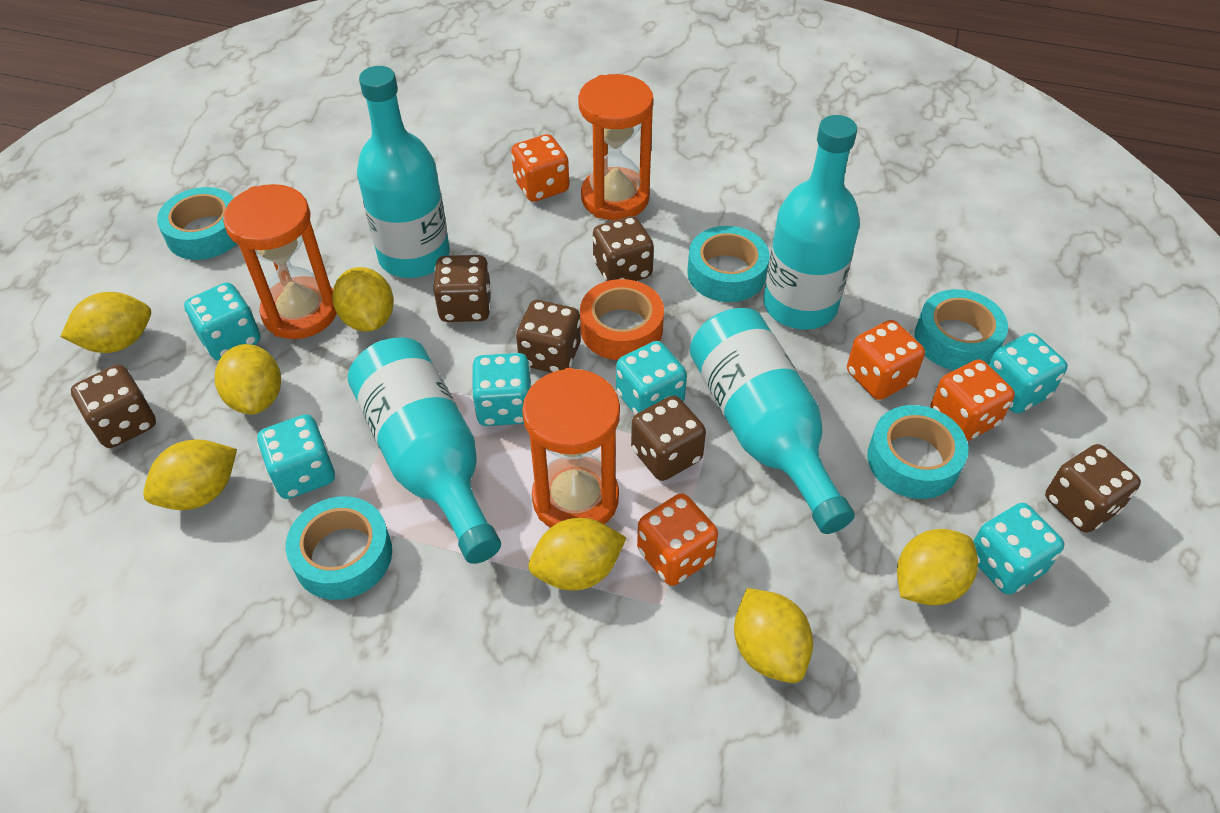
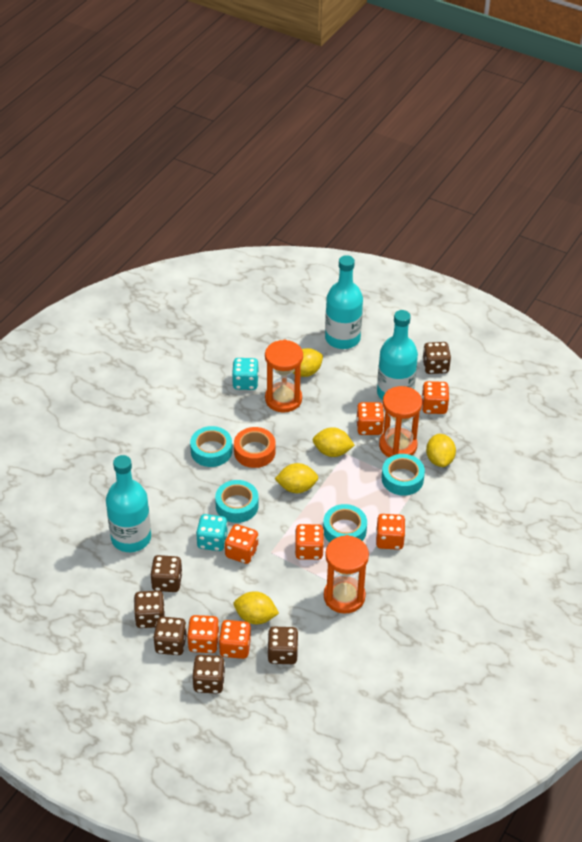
orange dice: [511,134,569,202] [637,493,718,586] [847,320,925,400] [930,359,1015,441] = 4 -> [187,615,219,653] [219,620,251,659] [225,524,258,564] [295,524,324,560] [356,402,384,435] [376,514,406,550] [421,381,450,414] = 7
turquoise bottle: [348,337,501,564] [357,66,450,278] [690,308,855,534] [764,115,860,330] = 4 -> [106,455,151,552] [325,255,363,349] [377,310,418,400] = 3
turquoise dice: [184,282,260,361] [257,414,335,499] [472,353,532,426] [616,341,687,415] [973,503,1065,595] [989,333,1068,413] = 6 -> [196,514,228,551] [232,358,259,390] = 2
turquoise tape: [157,187,237,260] [286,496,392,600] [687,226,769,302] [867,405,968,499] [915,289,1008,370] = 5 -> [190,426,232,467] [215,480,259,523] [323,504,367,543] [382,454,425,496] = 4
yellow lemon: [60,292,151,353] [143,439,237,510] [215,344,281,415] [332,267,394,331] [528,518,626,591] [734,588,813,683] [897,529,978,605] = 7 -> [234,591,279,624] [275,463,318,493] [293,348,323,377] [312,427,355,457] [426,434,456,467] = 5

